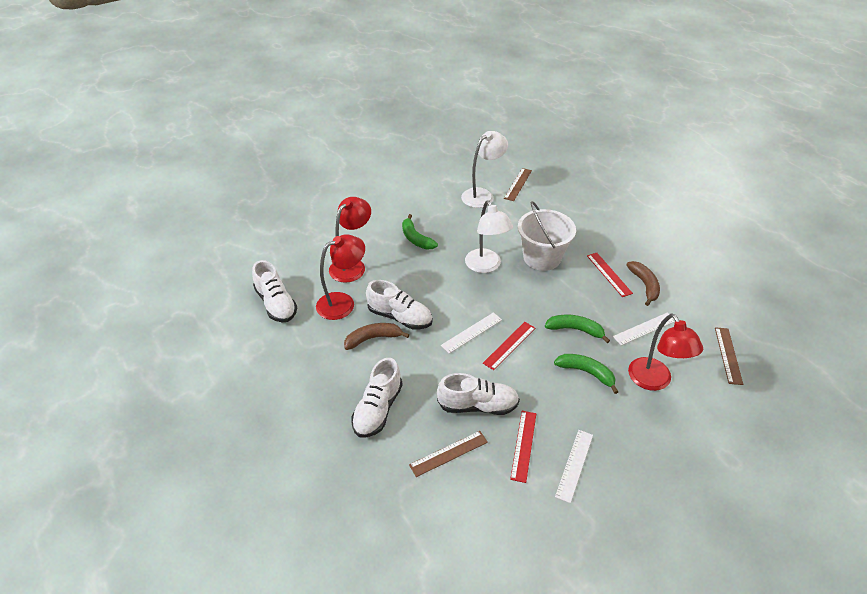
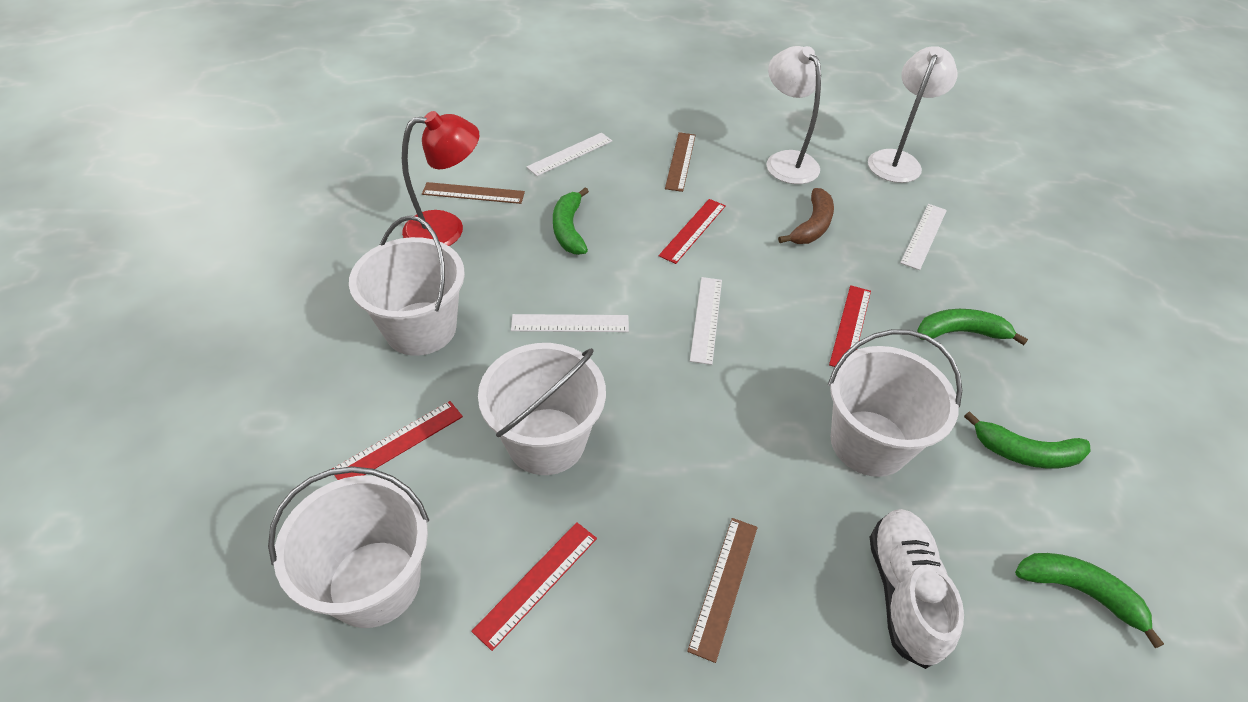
brown banana: [344,323,409,350] [626,261,660,306] = 2 -> [778,188,834,244] = 1
green banana: [402,214,438,250] [545,315,610,343] [554,354,618,394] = 3 -> [553,187,589,255] [917,309,1028,345] [964,411,1091,469] [1015,553,1164,648] = 4
red lamp: [316,234,365,320] [329,197,371,283] [628,314,703,391] = 3 -> [402,111,479,246] = 1
red ruler: [483,322,535,370] [510,411,536,483] [587,253,633,297] = 3 -> [332,401,463,480] [471,522,597,651] [659,199,726,264] [829,285,871,367] = 4
white bucket: [518,201,576,271] = 1 -> [268,466,429,628] [349,215,465,356] [478,343,606,475] [828,329,962,477] = 4
white ruler: [441,312,502,354] [555,430,593,503] [613,313,675,346] = 3 -> [511,314,629,332] [526,133,612,176] [690,277,722,365] [900,204,947,270] = 4
white shoe: [252,260,297,322] [351,358,403,438] [366,280,433,329] [437,373,520,415] = 4 -> [870,509,964,669] = 1

